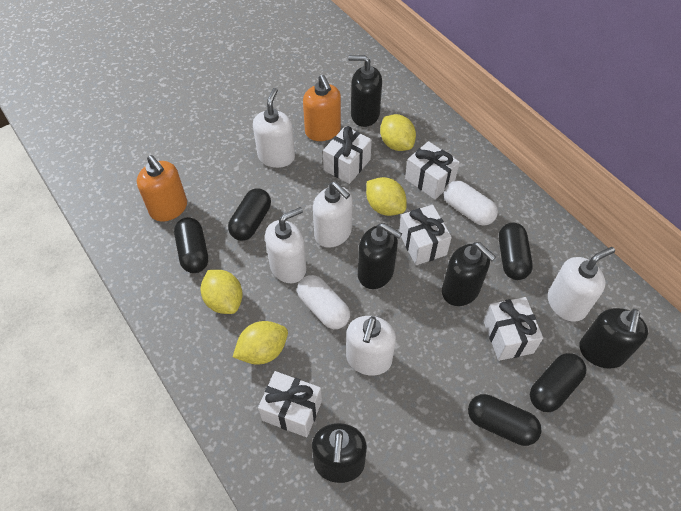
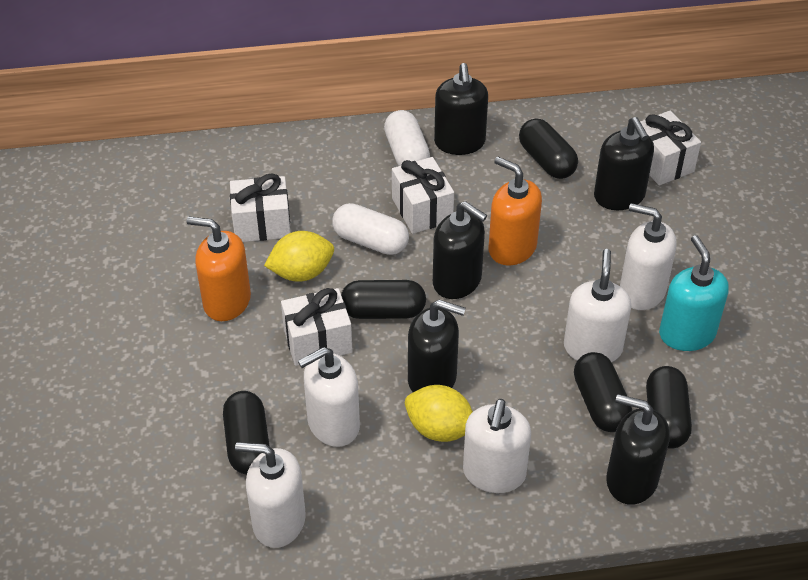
turquoise soap dispenser: none = 0 -> [659,235,729,351] = 1
white gift: [258,371,322,437] [323,126,372,184] [399,205,452,265] [405,141,460,200] [483,297,543,361] = 5 -> [230,174,291,242] [281,288,353,366] [392,157,454,234] [640,110,701,186] = 4
yellow lemon: [201,270,243,314] [233,321,288,365] [366,177,407,216] [380,114,416,151] = 4 -> [264,231,334,282] [405,385,473,442] = 2

